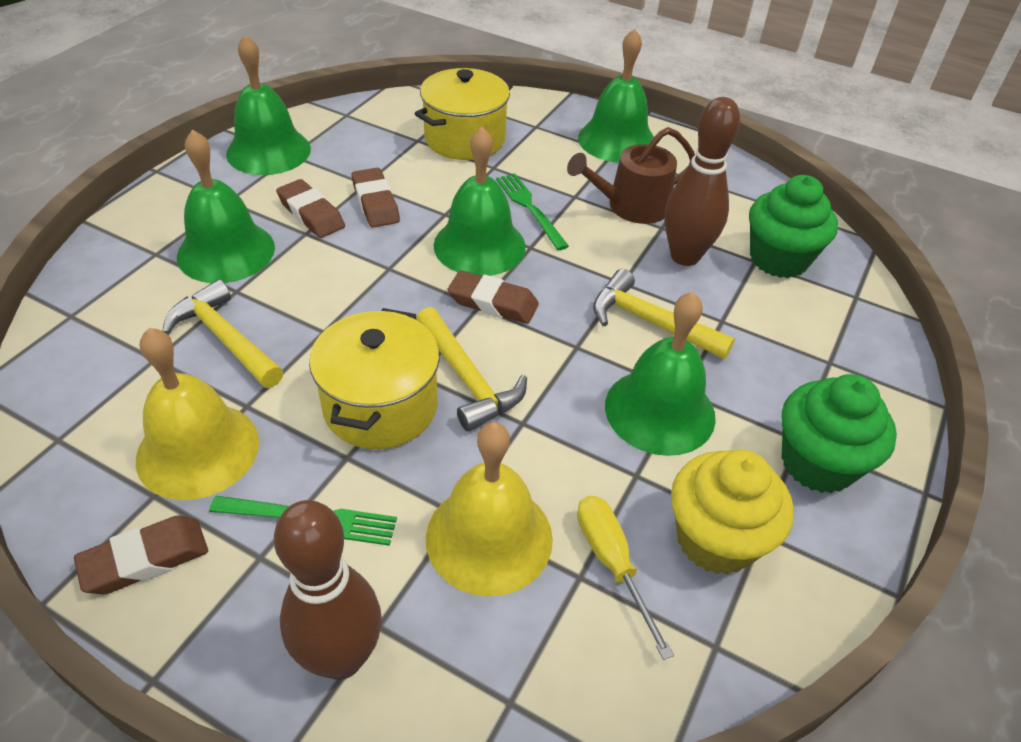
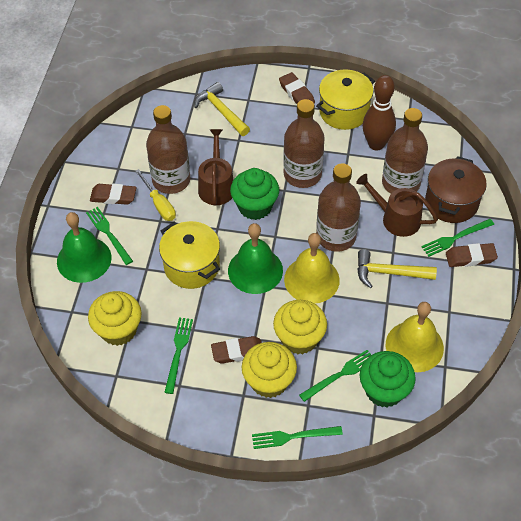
brown bottle: none = 0 -> [146,105,191,194] [283,99,325,188] [316,163,361,252] [382,108,428,193] = 4
brown bowling pin: [274,500,382,680] [665,97,740,266] = 2 -> [362,75,396,150] = 1
brown pot: none = 0 -> [425,156,487,223] = 1
brown watering can: [567,127,695,224] = 1 -> [198,129,234,206] [356,174,438,237] = 2
green bell: [177,129,275,283] [226,35,311,175] [433,127,526,276] [578,29,654,163] [605,292,716,456] = 5 -> [57,212,112,283] [228,223,283,294] = 2
green fork: [209,496,397,546] [496,173,569,250] = 2 -> [86,207,133,265] [164,317,193,394] [252,426,343,449] [299,350,371,402] [421,219,494,257] = 5
yellow cupcake: [671,450,794,574] = 1 -> [88,291,142,346] [242,342,297,398] [273,300,327,354] = 3
yellow hammer: [163,280,283,388] [416,307,527,432] [593,269,735,359] = 3 -> [194,82,250,136] [357,249,437,288] = 2

